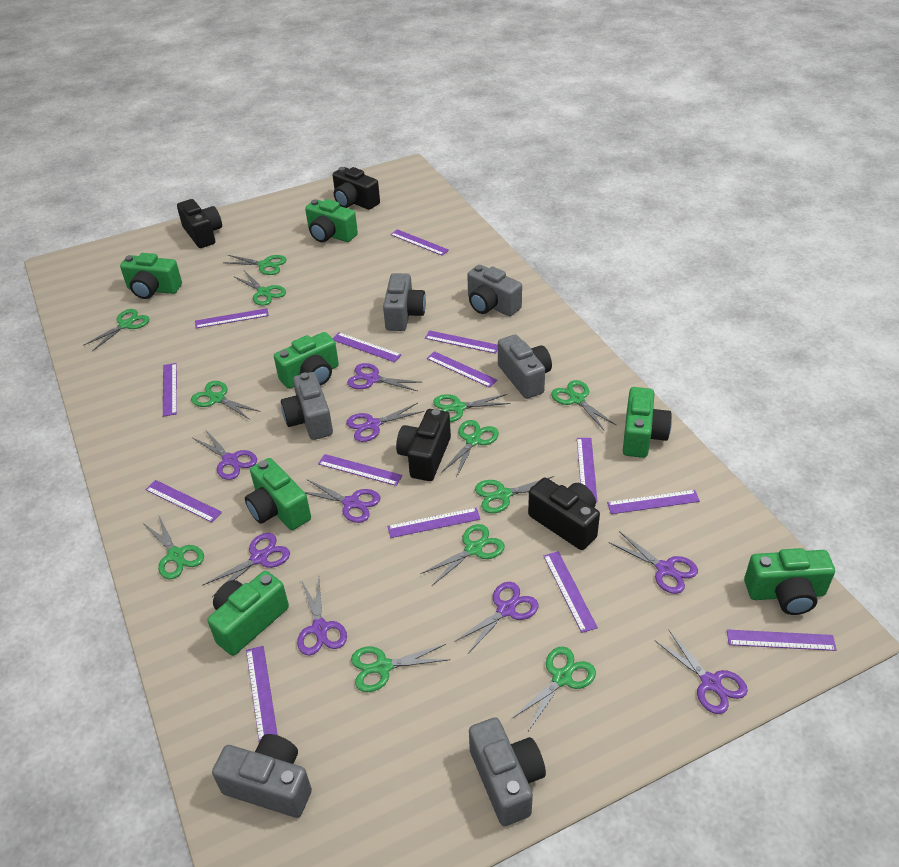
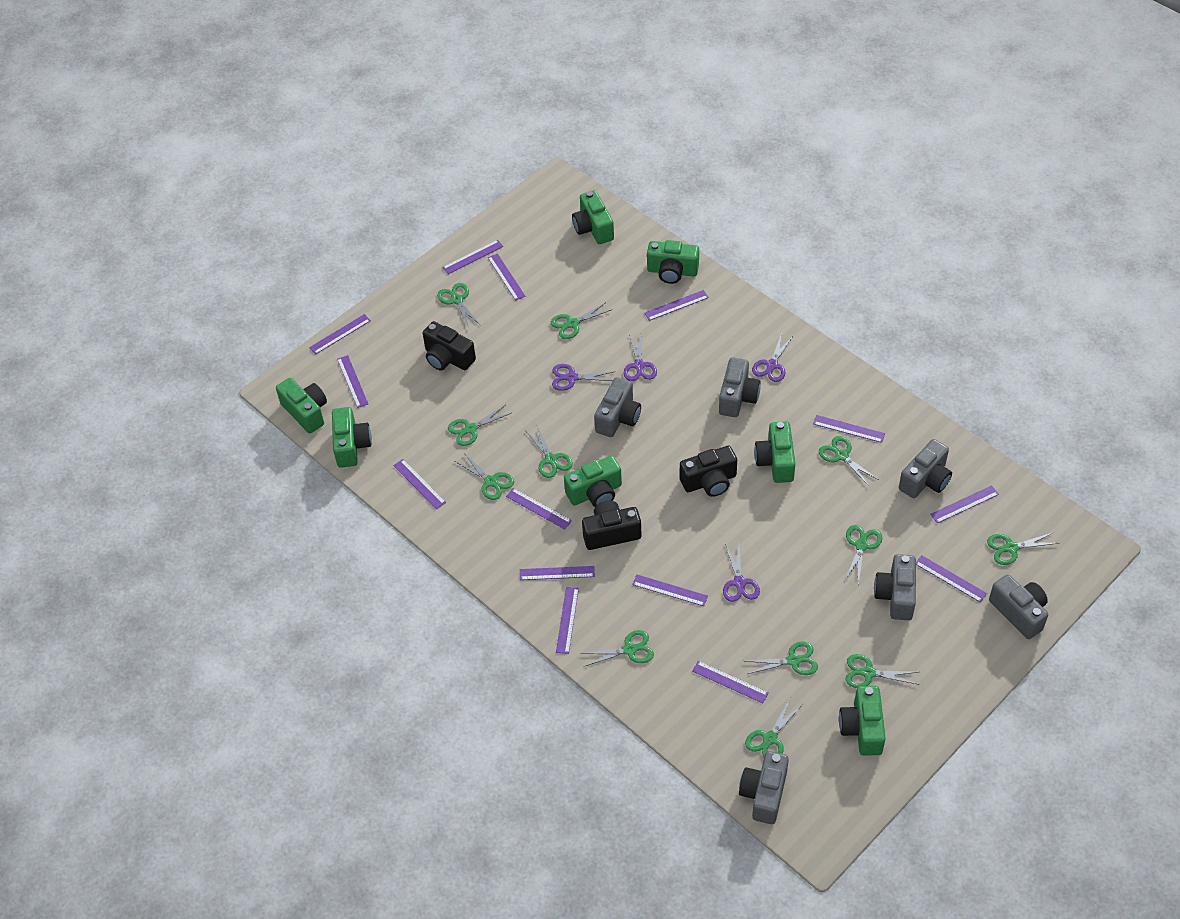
black camera: [177,199,222,248] [333,167,380,210] [396,409,451,481] [528,478,600,550] = 4 -> [423,321,476,371] [582,501,641,550] [680,446,737,497] = 3
purple scissors: [193,429,257,480] [202,533,290,597] [297,578,347,656] [305,479,380,523] [346,403,424,442] [347,363,422,391] [454,582,539,654] [609,531,698,594] [654,630,748,714] = 9 -> [552,364,616,391] [624,334,657,381] [723,544,760,602] [752,332,794,382] = 4

